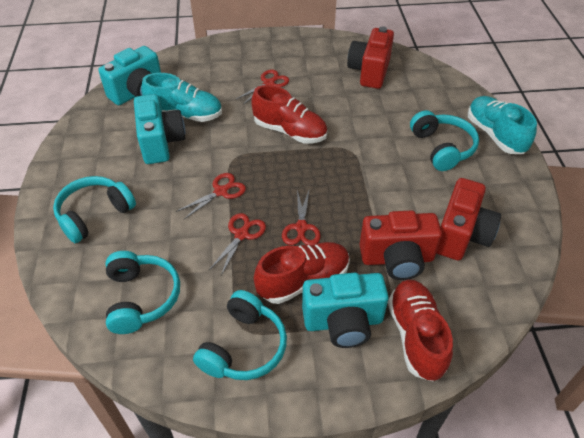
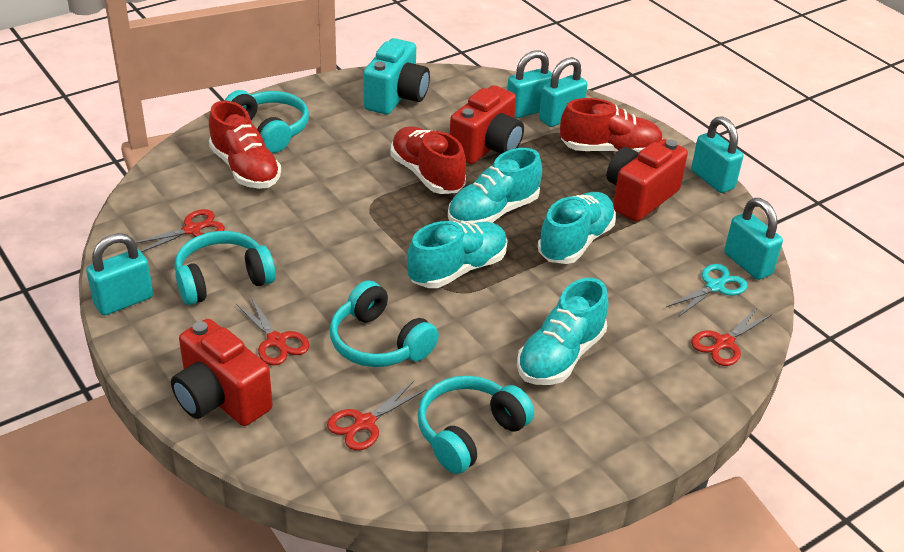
turquoise camera: [99,46,161,105] [134,94,185,164] [302,273,389,348] = 3 -> [363,38,430,115] = 1
turquoise padlock: none = 0 -> [86,233,153,316] [507,50,552,118] [539,57,588,127] [691,116,743,193] [724,198,783,280] = 5
turquoise scissors: none = 0 -> [666,264,748,317] = 1
turquoise shoe: [141,73,222,122] [468,96,537,154] = 2 -> [407,221,508,288] [448,148,542,223] [517,278,608,385] [538,192,616,264] = 4

